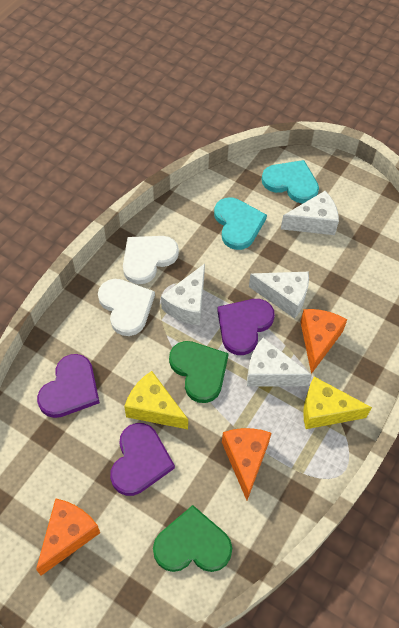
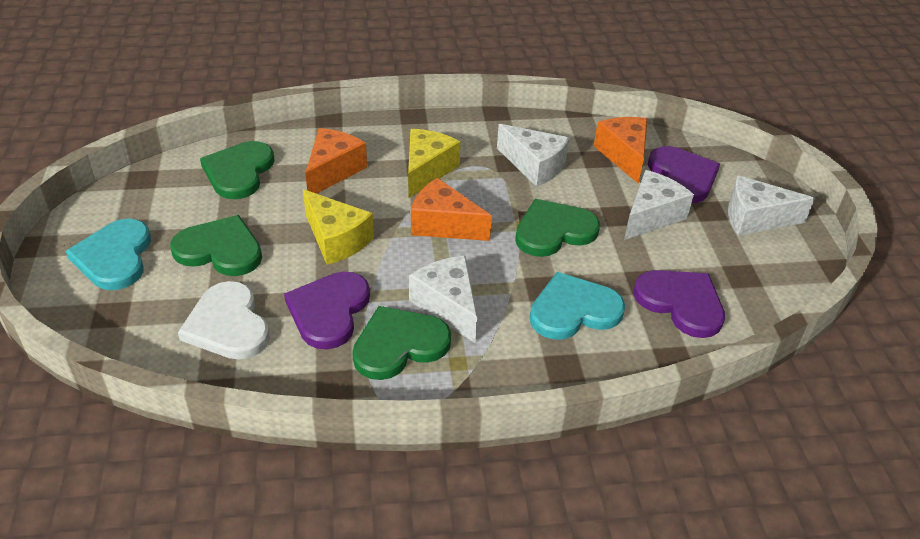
green heart: [153,505,232,572] [169,341,229,403] = 2 -> [170,215,262,276] [200,141,275,199] [352,306,451,380] [515,199,600,257] = 4
white heart: [98,279,155,336] [123,236,179,284] = 2 -> [178,281,270,360] = 1

